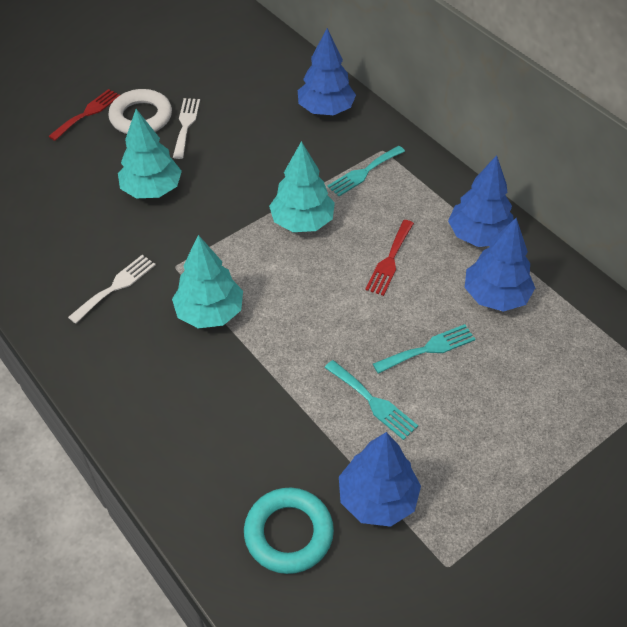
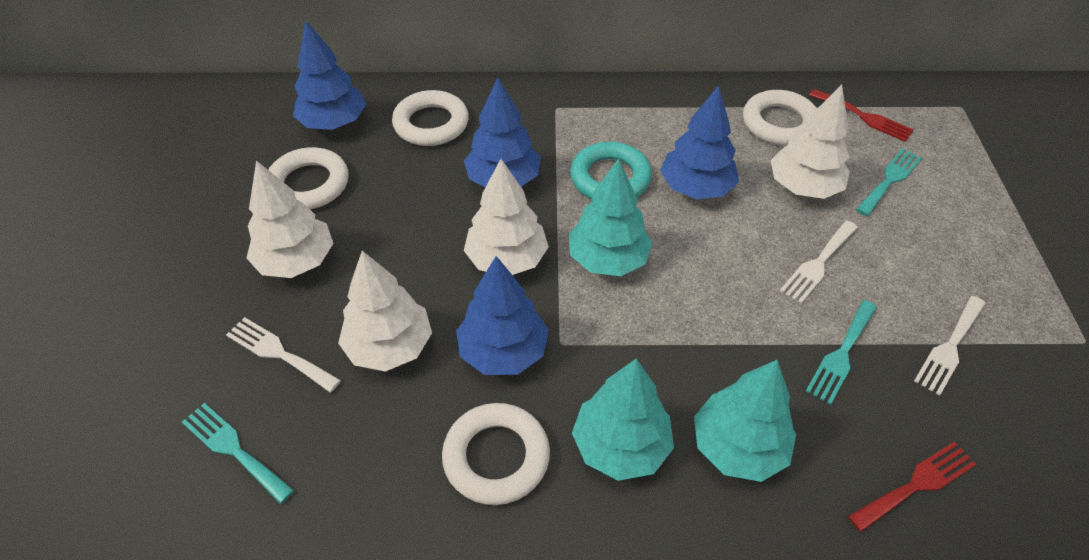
white fork: [68,255,156,324] [173,98,200,159] = 2 -> [226,317,341,392] [780,220,858,303] [914,296,986,396] = 3
white ring: [108,89,172,134] = 1 -> [268,147,349,209] [392,90,469,146] [442,403,550,505] [743,90,817,145] = 4
white tree: none = 0 -> [247,161,334,278] [338,251,432,372] [464,159,549,275] [771,85,850,199] = 4

